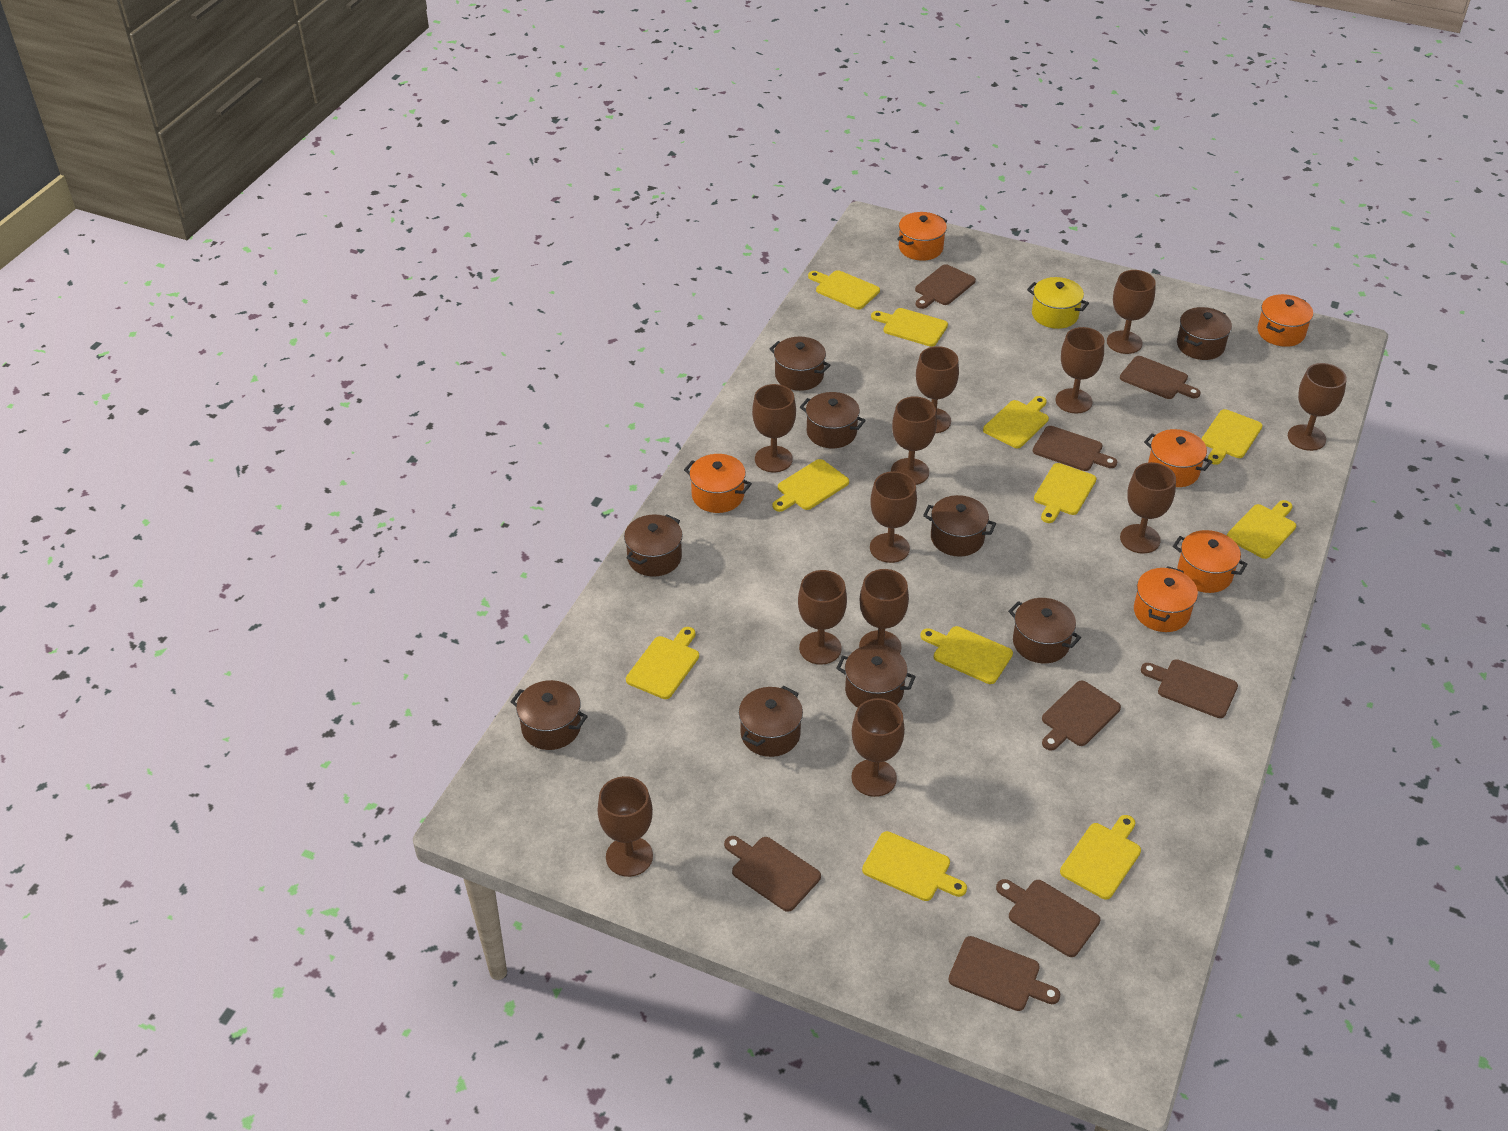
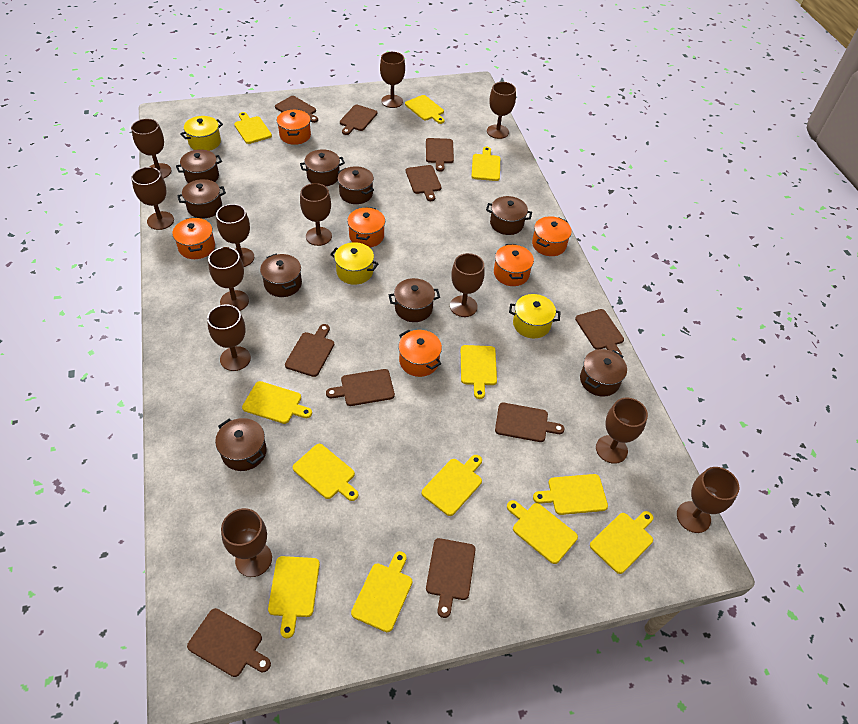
brown cutting board: [724,836,821,912] [915,264,976,309] [948,936,1060,1011] [996,879,1100,957] [1033,426,1117,471] [1042,680,1121,751] [1120,356,1201,399] [1141,659,1238,718] = 8 -> [187,608,271,677] [275,96,318,123] [285,324,334,377] [326,369,395,406] [340,105,377,135] [406,165,442,201] [426,138,454,172] [426,538,475,618] [495,403,565,442] [575,309,624,355] = 10
yellow cutting board: [626,627,699,699] [772,459,849,512] [808,270,880,309] [862,831,967,901] [871,308,948,347] [920,626,1013,684] [983,396,1049,448] [1034,463,1097,523] [1060,815,1141,900] [1202,409,1263,465] [1227,500,1296,559] = 11 -> [234,112,272,144] [242,381,312,424] [268,556,320,638] [293,444,358,501] [351,551,412,632] [405,95,445,124] [422,455,482,516] [461,345,497,399] [471,147,500,181] [507,500,578,564] [533,474,608,515] [590,511,653,574] = 12
yellow pot: [1027,277,1089,329] = 1 -> [180,116,223,151] [330,242,379,285] [509,294,560,338] = 3

